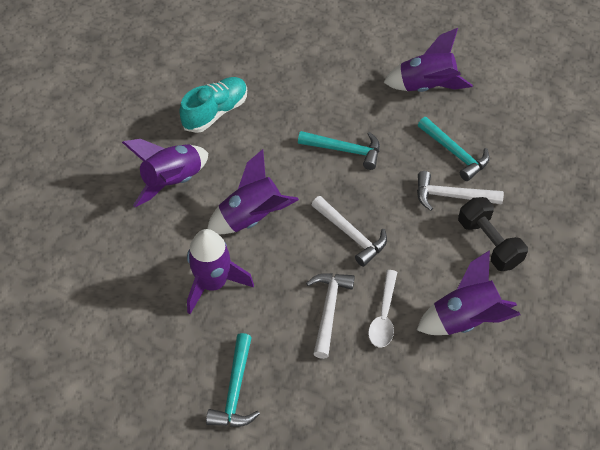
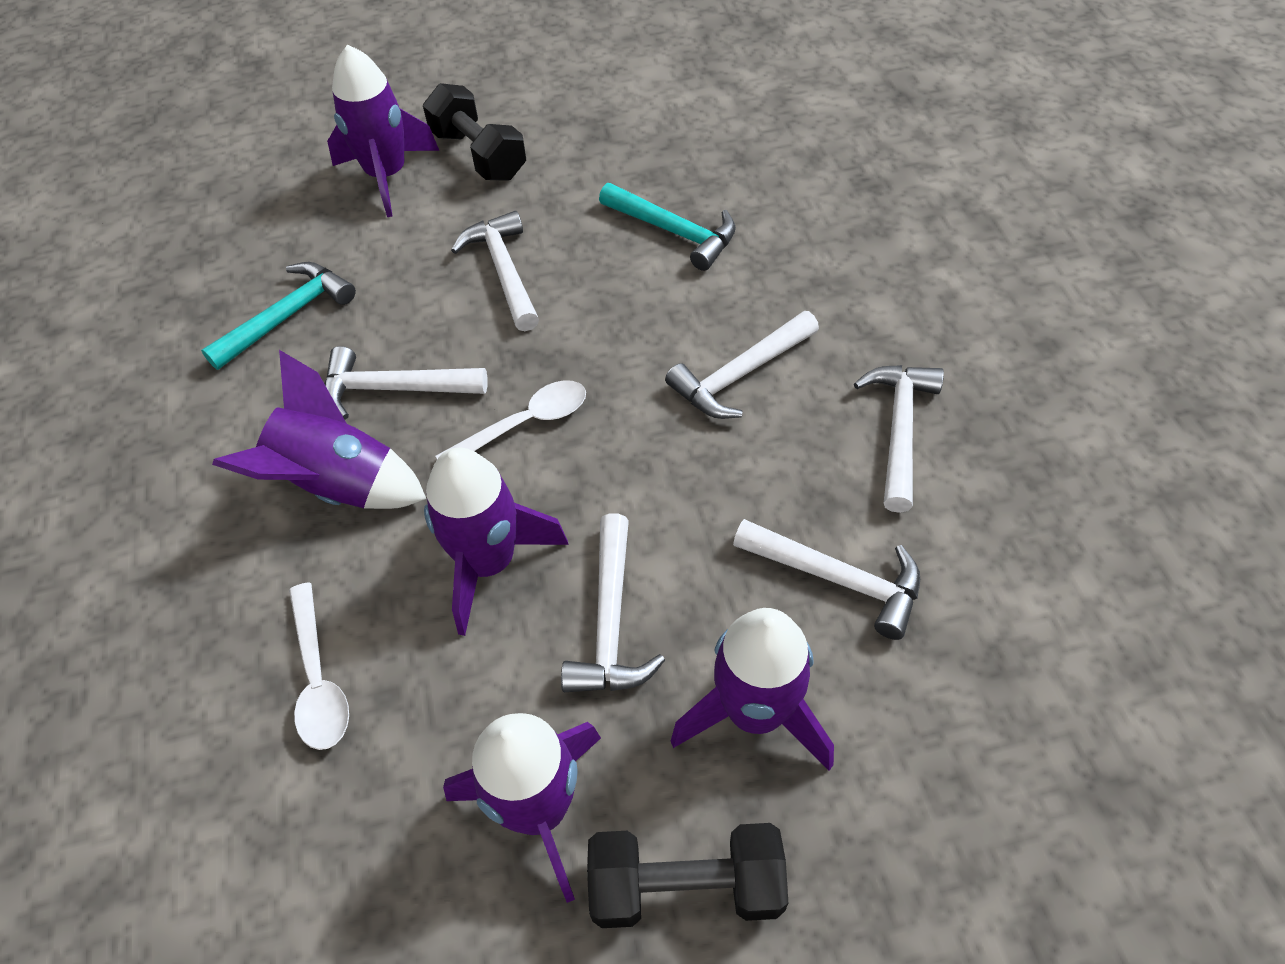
black dumbbell: [458,197,528,271] = 1 -> [423,83,526,181] [587,823,788,928] = 2
turquoise hammer: [206,333,260,427] [298,131,380,170] [418,117,490,181] = 3 -> [201,262,356,370] [599,183,736,271] = 2
turquoise shoe: [179,77,247,133] = 1 -> none = 0
white hammer: [306,273,355,359] [312,196,387,267] [417,171,504,211] = 3 -> [324,346,487,420] [451,211,539,331] [561,513,665,692] [665,311,819,419] [733,519,920,640] [854,365,944,513] = 6
white spoon: [368,270,397,347] = 1 -> [289,582,349,750] [436,380,586,459] = 2

